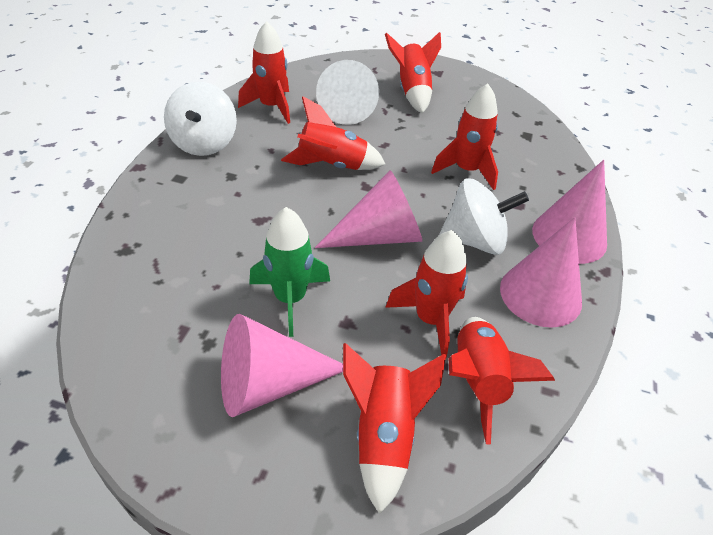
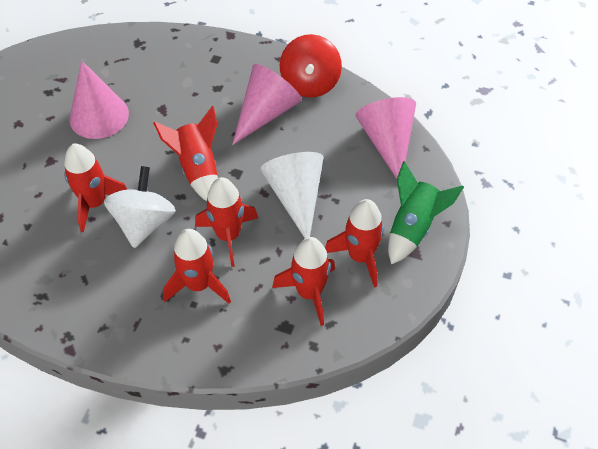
pink cone: [221,314,343,417] [315,170,422,248] [500,217,582,328] [532,160,607,264] = 4 -> [69,60,129,139] [232,64,302,145] [356,97,416,179] = 3
red rocket: [238,21,290,124] [281,97,385,170] [343,343,446,514] [385,32,441,113] [385,230,468,358] [431,84,498,190] [449,317,555,445] = 7 -> [64,144,127,232] [153,106,218,201] [163,229,231,304] [195,177,258,267] [272,237,335,326] [325,199,384,287] = 6
red spinning top: none = 0 -> [280,34,342,98] = 1
white spinning top: [164,82,237,156] [439,179,529,255] = 2 -> [104,166,176,248] = 1

